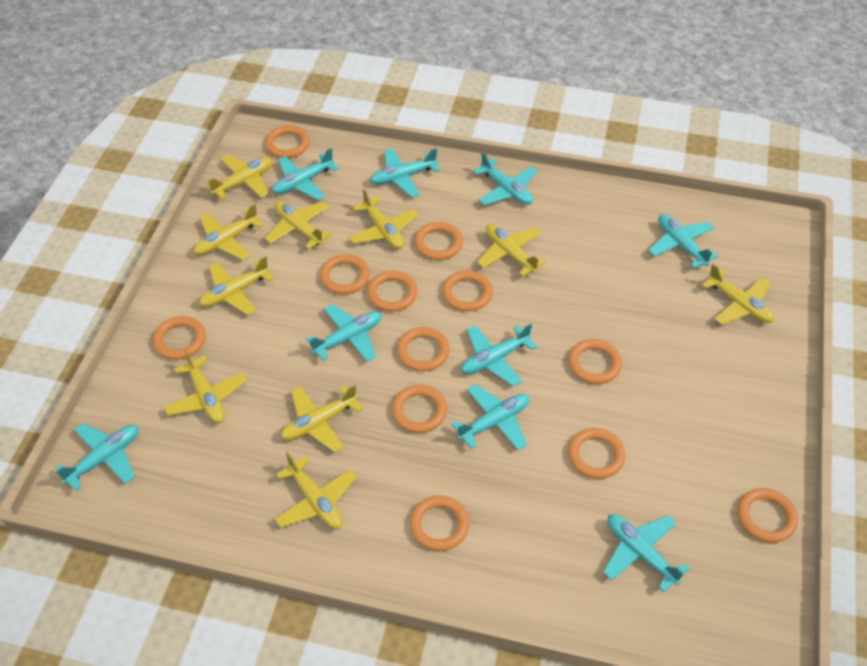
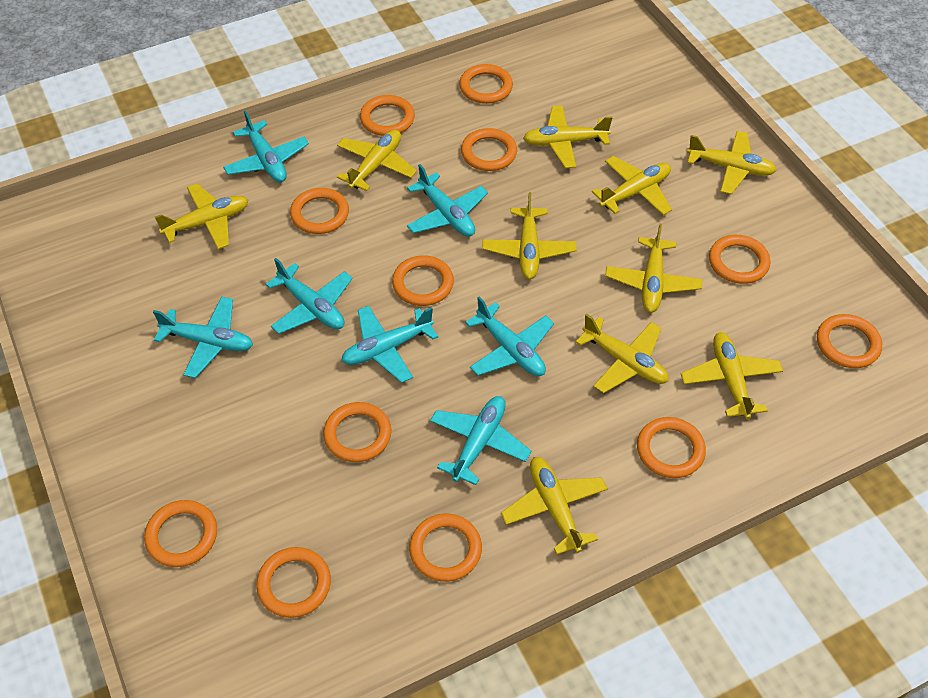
turquoise plane: [55,423,139,491] [272,148,339,200] [306,304,381,362] [370,148,440,197] [451,384,529,450] [461,323,537,386] [473,152,537,205] [603,514,689,592] [648,214,718,268] = 9 -> [153,296,253,378] [223,110,309,182] [266,258,353,334] [341,306,438,383] [407,164,488,237] [430,396,531,485] [465,297,554,376] = 7

